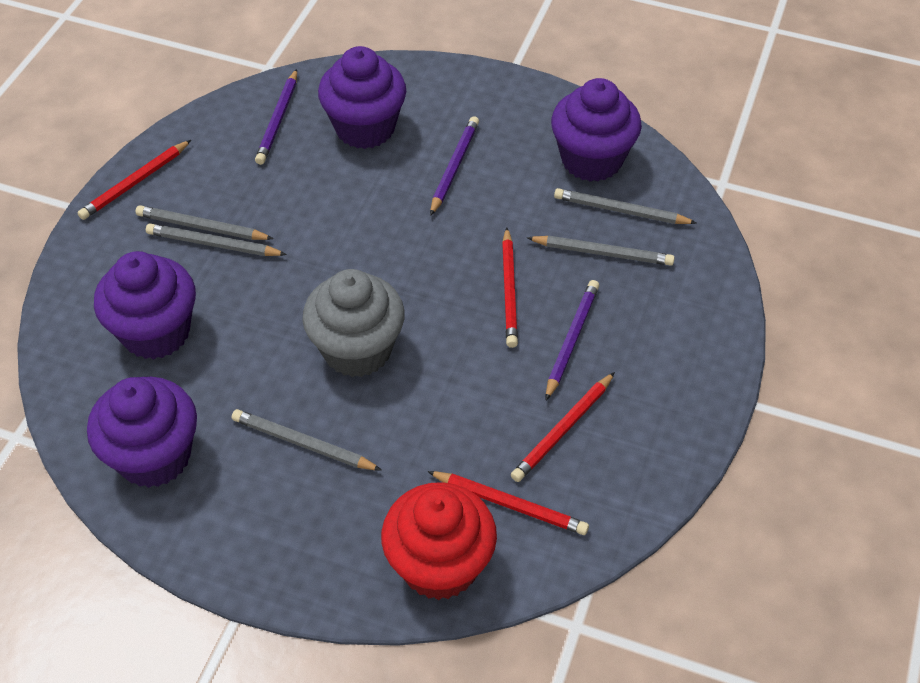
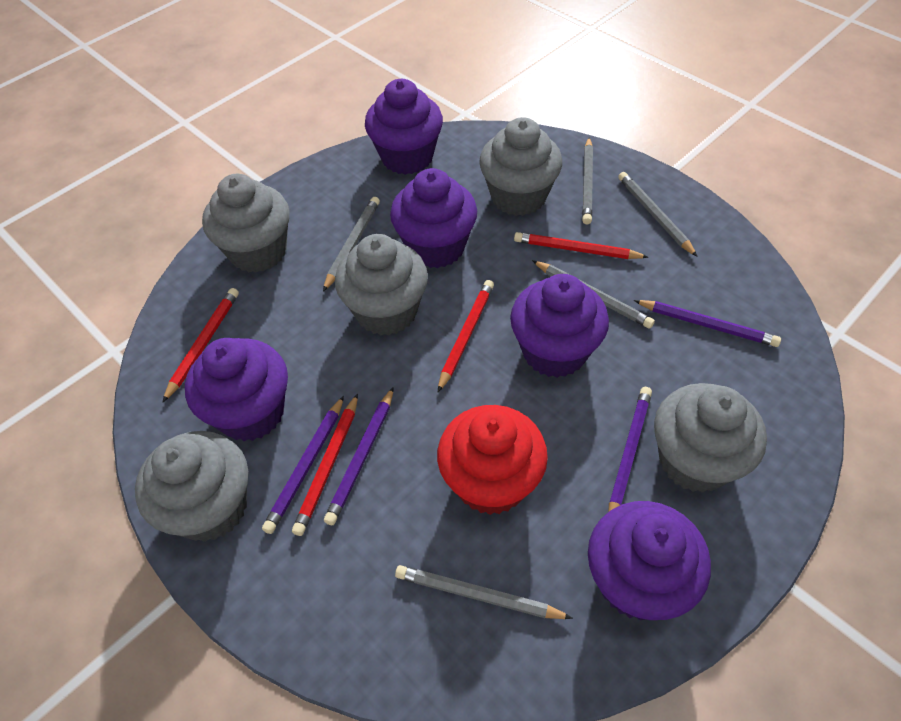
grey cupcake: [302,269,405,377] = 1 -> [135,431,248,542] [202,174,289,273] [335,234,428,336] [479,117,562,216] [654,383,767,493] = 5
purple cupcake: [87,377,197,488] [94,251,196,359] [318,46,406,149] [551,78,642,182] = 4 -> [185,338,288,441] [365,79,443,175] [390,168,477,268] [510,274,609,378] [588,501,711,620] = 5
purple pencil: [255,69,297,165] [430,116,479,216] [546,280,599,400] = 3 -> [262,396,344,534] [324,387,394,525] [608,387,652,512] [634,300,781,347] = 4

